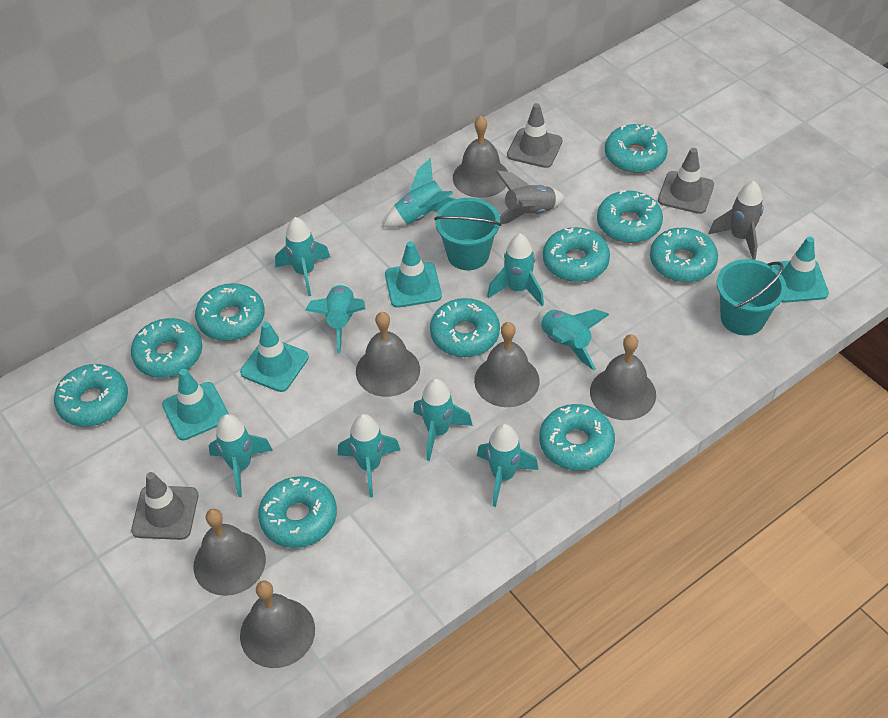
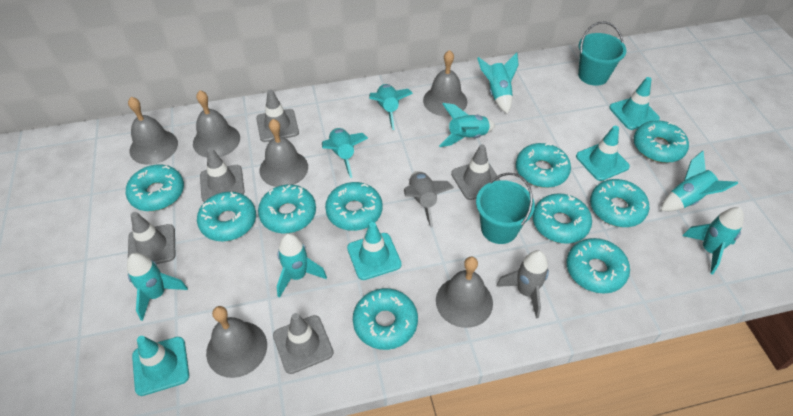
grey traffic cone: [131,472,198,540] [507,103,563,168] [658,148,714,214] = 3 -> [128,212,175,264] [200,148,245,202] [256,89,299,142] [273,313,334,374] [451,144,500,200] = 5
turquoise rocket: [209,414,272,497] [275,217,331,296] [305,284,366,354] [338,414,400,497] [383,158,456,228] [413,379,473,461] [477,424,539,507] [487,234,544,306] [537,309,610,370] = 9 -> [127,253,188,321] [276,233,327,298] [322,128,368,178] [369,84,413,130] [439,103,495,147] [477,53,519,114] [661,150,738,211] [682,207,744,274] = 8

